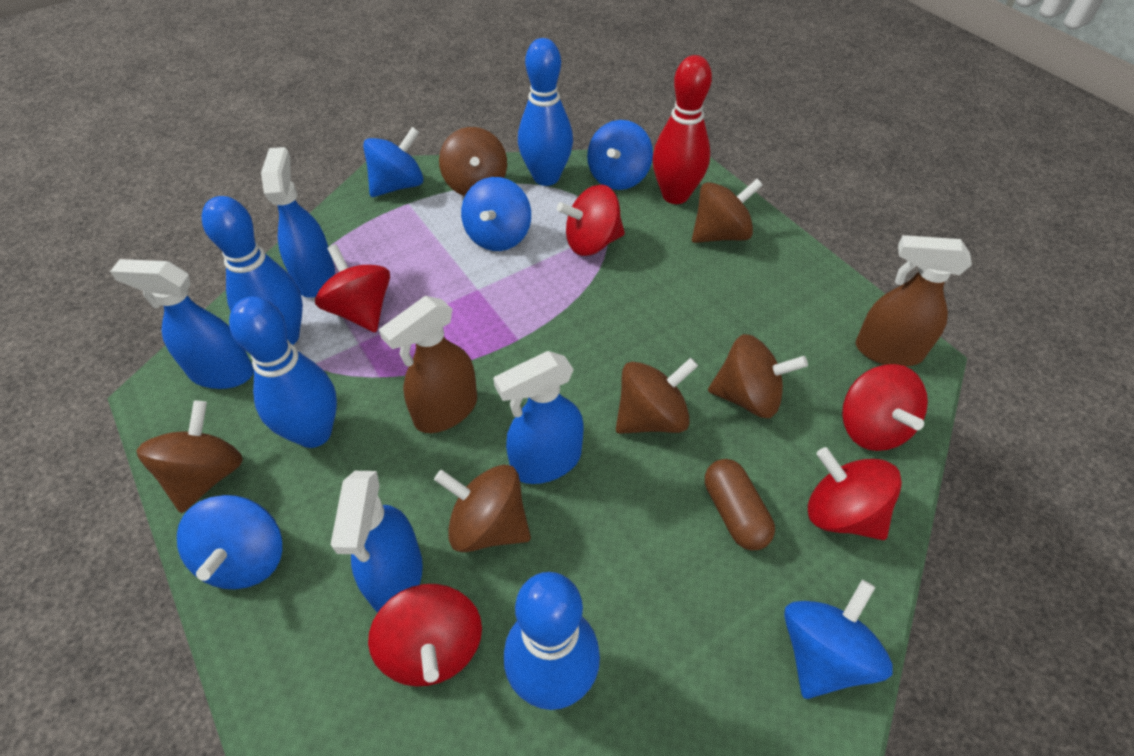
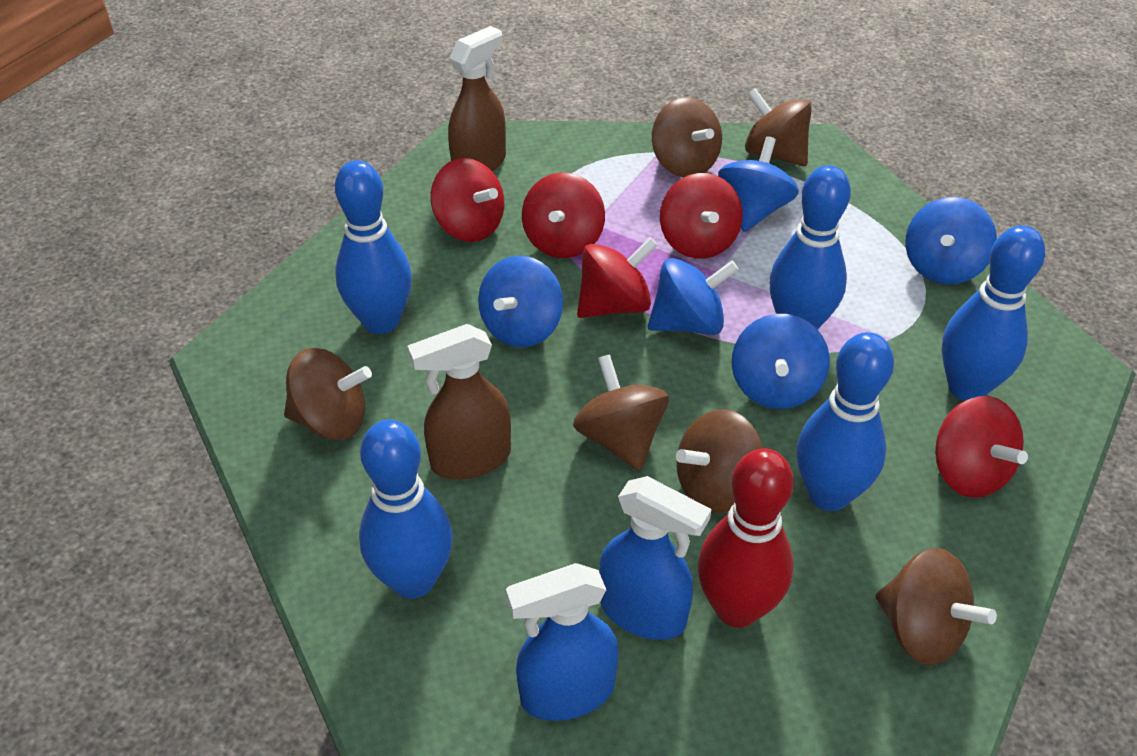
blue bowling pin: [202,196,303,345] [229,296,337,448] [504,572,600,710] [518,38,573,186] = 4 -> [335,160,412,334] [359,419,453,599] [769,165,851,330] [797,332,894,511] [942,225,1045,401] = 5
blue spray bottle: [110,259,254,389] [261,147,335,298] [331,471,423,612] [493,351,583,484] = 4 -> [506,563,619,721] [599,476,712,640] = 2
brown capsule: [705,459,775,550] = 1 -> none = 0

